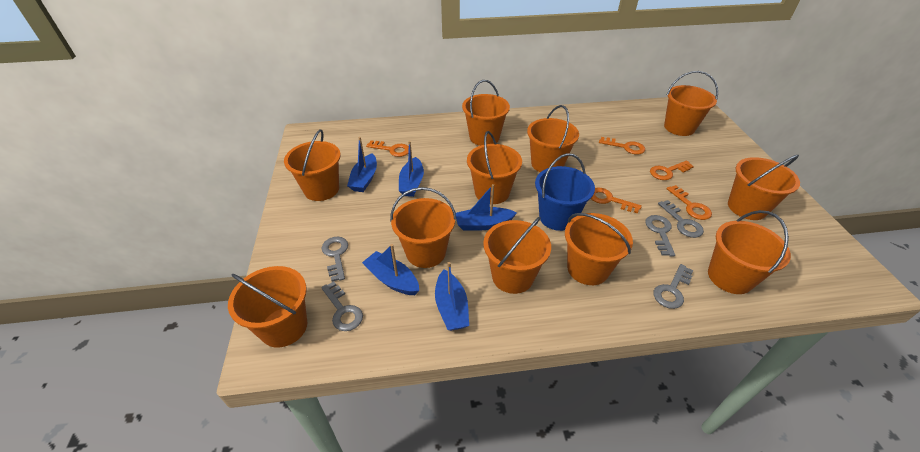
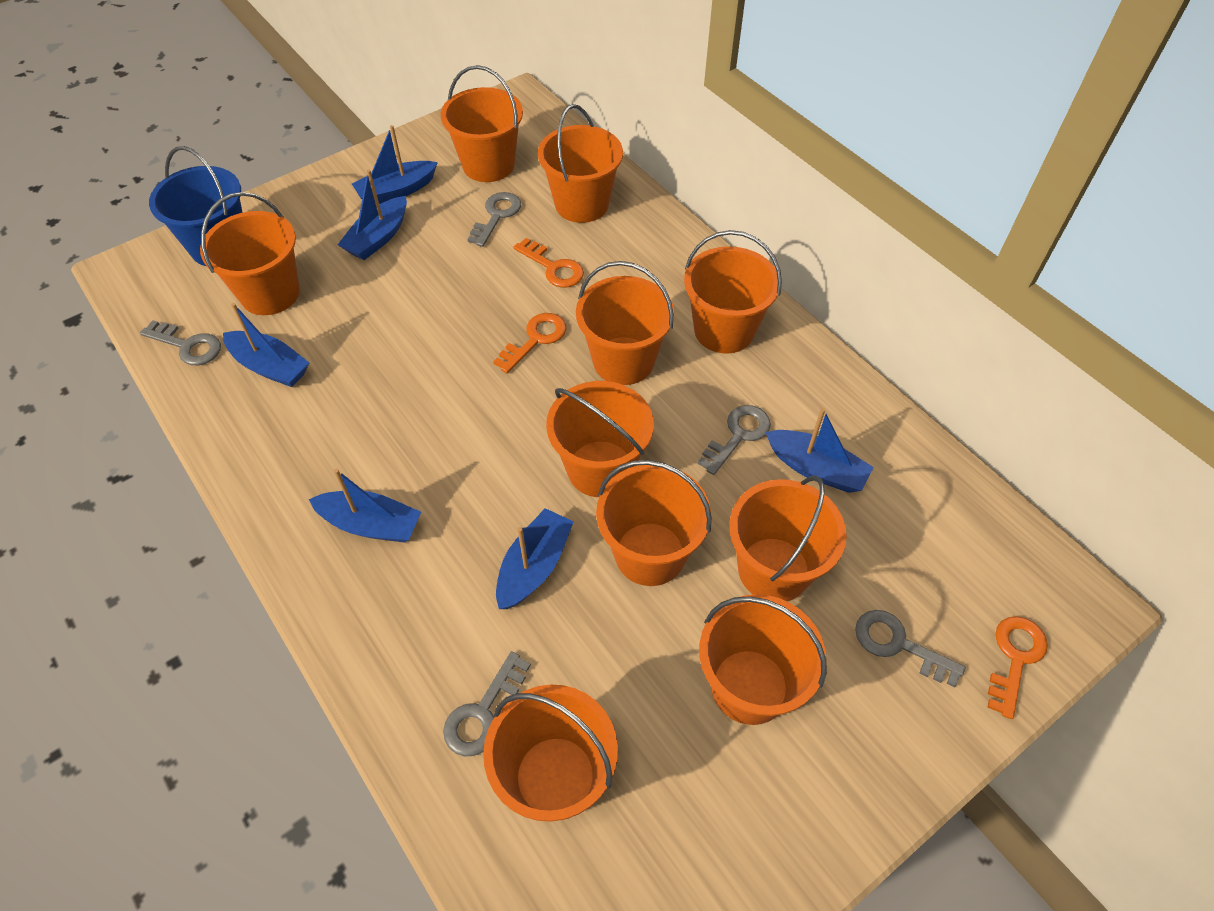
blue boat: [347,137,377,192] [362,244,419,295] [399,141,424,197] [435,262,469,331] [456,184,517,231] = 5 -> [223,303,309,387] [309,469,421,543] [337,170,407,260] [352,125,438,204] [496,508,574,609] [766,408,874,493] = 6
orange bucket: [228,266,307,348] [284,129,340,201] [390,187,457,268] [462,80,510,146] [467,131,522,204] [483,217,551,294] [527,105,579,172] [565,213,633,285] [664,71,718,136] [708,210,791,294] [728,155,800,220] = 11 -> [200,192,300,315] [441,65,523,182] [483,685,618,822] [538,104,623,223] [546,381,654,497] [576,261,674,385] [596,460,712,586] [684,230,782,354] [699,594,827,725] [729,476,847,601] = 10
orange key: [366,141,409,157] [591,188,642,214] [599,137,645,155] [650,161,694,180] [667,185,712,220] = 5 -> [493,313,566,373] [513,238,584,288] [987,616,1048,719] = 3

